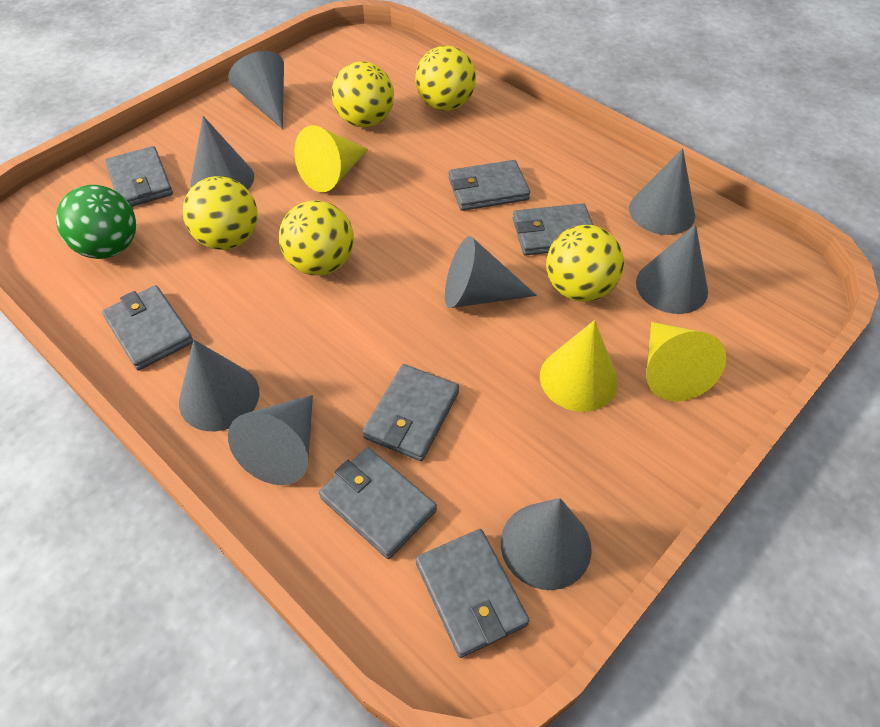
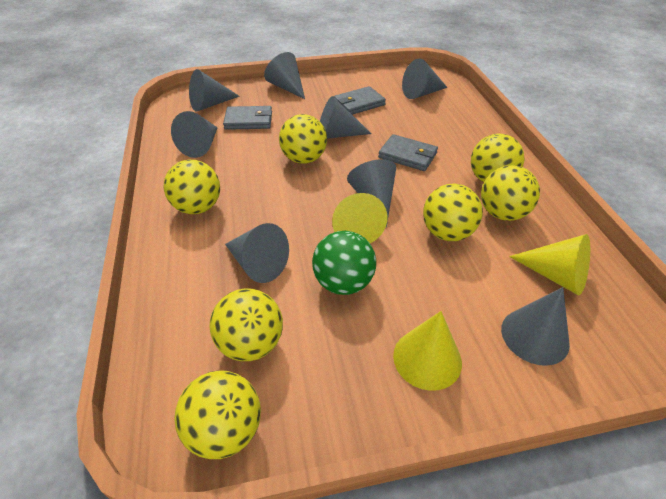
grey wallet: [102,285,193,371] [105,146,173,207] [319,447,437,559] [362,364,459,461] [416,529,530,658] [448,160,530,211] [513,203,593,255] = 7 -> [223,106,272,130] [334,86,386,115] [378,134,438,171] = 3
yellow ball: [183,176,258,250] [279,200,354,275] [332,61,394,128] [415,46,476,111] [546,225,624,302] = 5 -> [164,160,220,214] [174,370,261,459] [209,288,283,361] [279,114,327,164] [423,183,483,241] [471,133,524,182] [481,165,540,221] = 7

